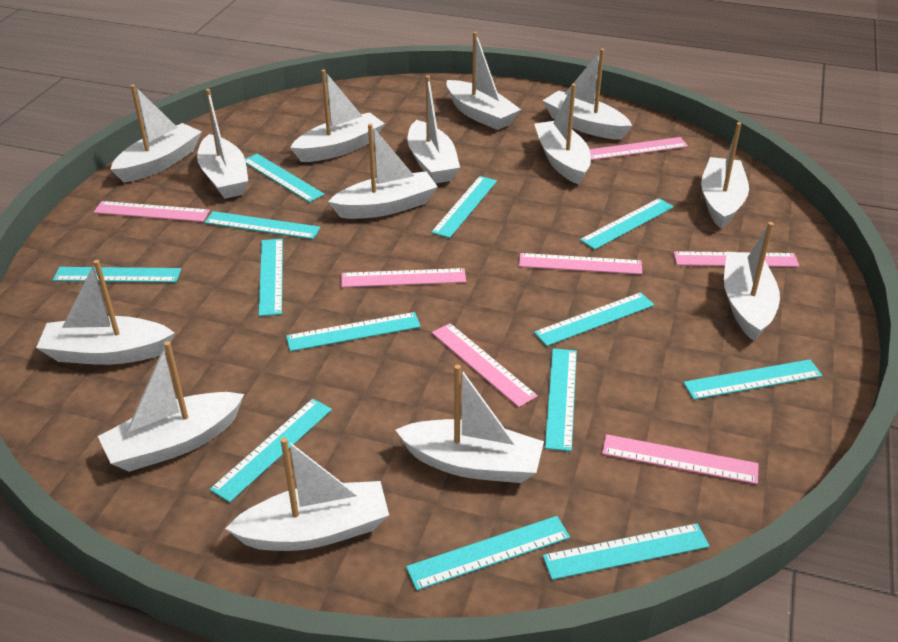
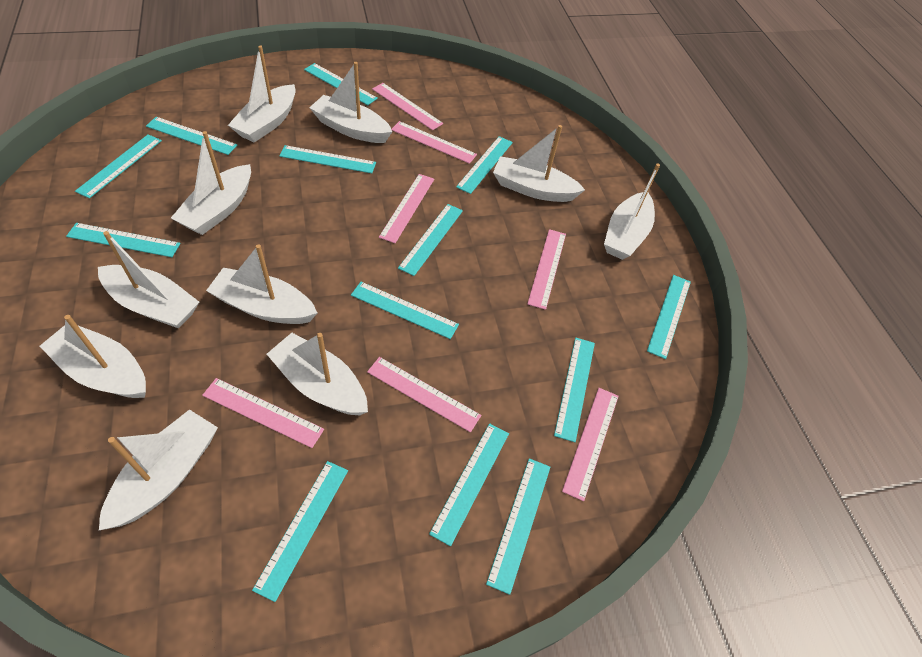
white boat: [36,260,175,365] [98,341,244,472] [111,84,202,183] [197,89,248,199] [225,437,389,551] [290,69,385,162] [328,123,438,219] [395,365,544,483] [408,75,460,183] [447,32,521,130] [534,84,591,184] [543,49,632,140] [701,122,749,228] [724,222,780,341] = 14 -> [39,315,146,398] [98,231,199,329] [99,409,218,530] [171,131,251,235] [206,244,317,324] [228,45,296,142] [267,333,368,415] [309,62,392,143] [493,125,585,202] [604,163,660,260] = 10

